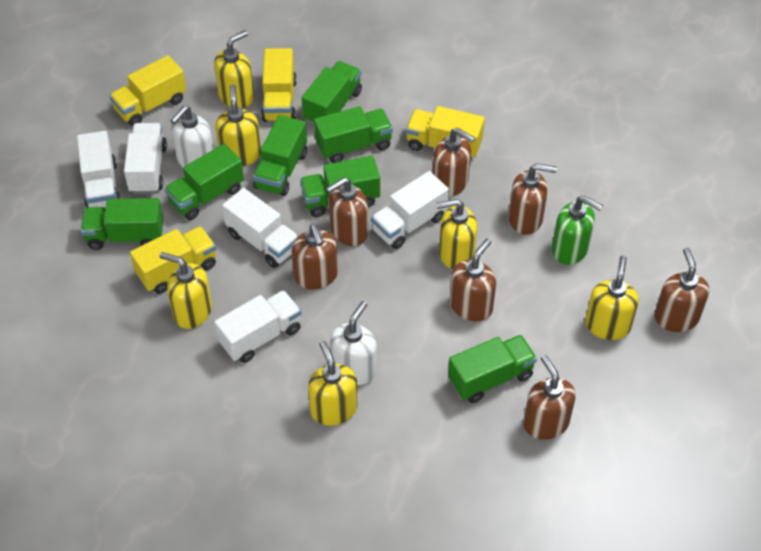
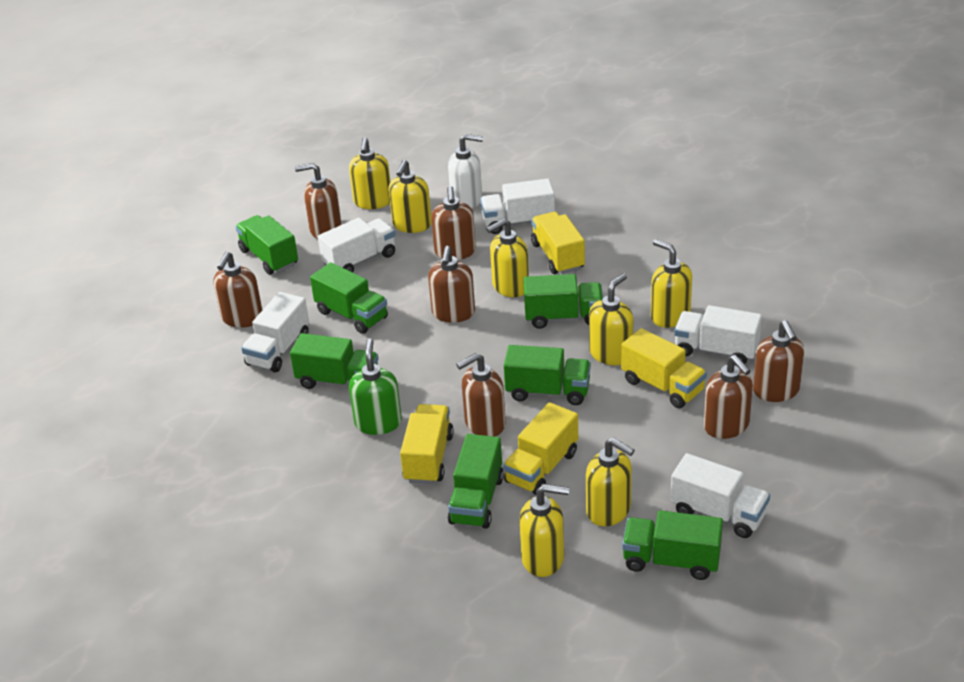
white soap dispenser: [170,106,214,167] [330,301,377,385] = 2 -> [448,134,483,209] = 1
yellow soap dispenser: [160,252,212,329] [214,30,254,108] [215,84,261,166] [308,341,358,426] [436,199,477,270] [585,256,639,340] = 6 -> [349,137,390,209] [388,160,432,233] [486,218,529,297] [519,484,569,577] [586,438,635,526] [589,273,633,365] [651,239,692,328] = 7

